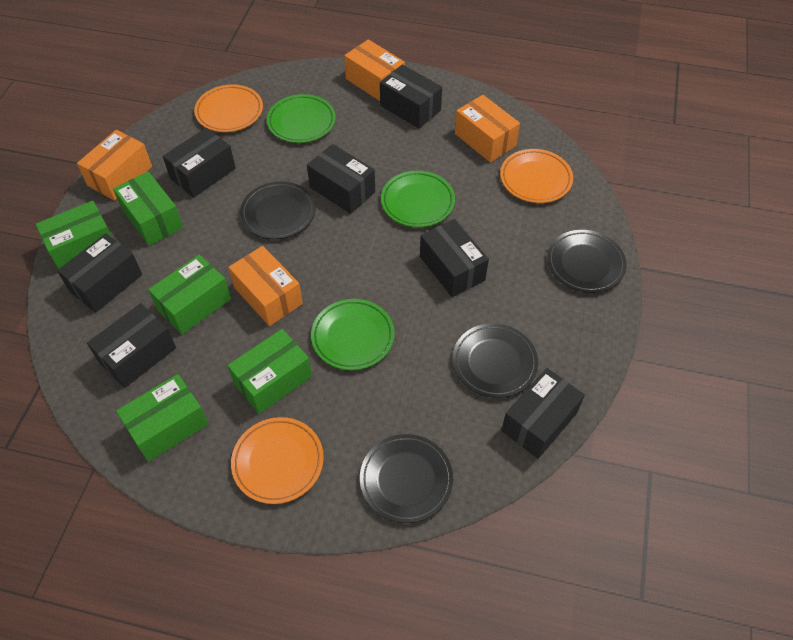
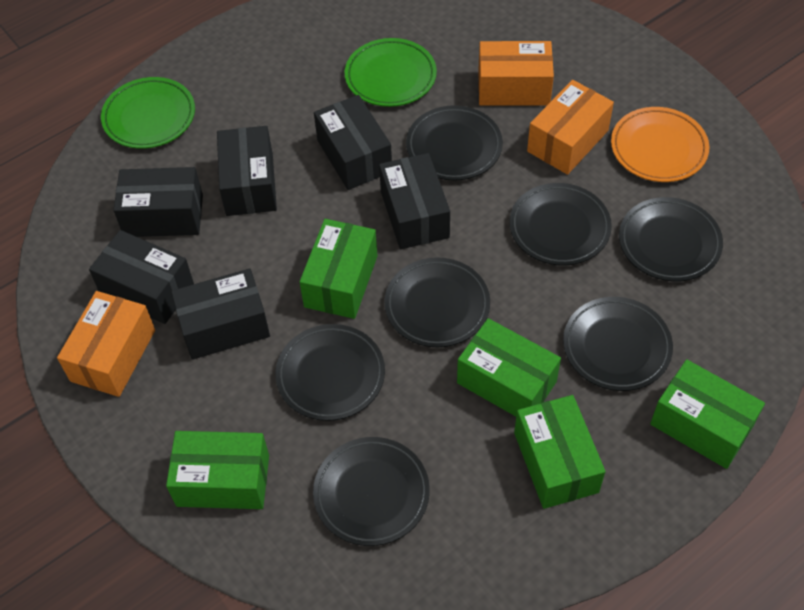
black box: [57,233,142,313] [87,303,176,388] [163,128,236,198] [307,144,375,214] [380,65,442,128] [420,219,489,297] [501,368,585,459] = 7 -> [89,230,194,324] [114,167,203,237] [171,269,270,360] [217,126,277,216] [314,95,392,190] [379,153,450,249] = 6
black plate: [240,181,315,239] [360,434,453,523] [453,323,538,398] [547,230,627,293] = 4 -> [275,324,385,421] [313,437,430,546] [384,257,490,348] [406,105,503,181] [510,183,612,266] [563,297,673,391] [619,197,723,281] = 7
green plate: [267,94,336,143] [311,299,395,370] [381,171,455,227] = 3 -> [101,77,195,149] [345,38,437,107] = 2
orange box: [77,130,152,201] [228,246,303,326] [344,39,405,101] [455,95,520,163] = 4 -> [57,291,155,397] [478,41,554,105] [527,80,614,175] = 3
orange plate: [194,84,263,132] [231,417,324,504] [500,149,573,203] = 3 -> [611,107,709,182] = 1

